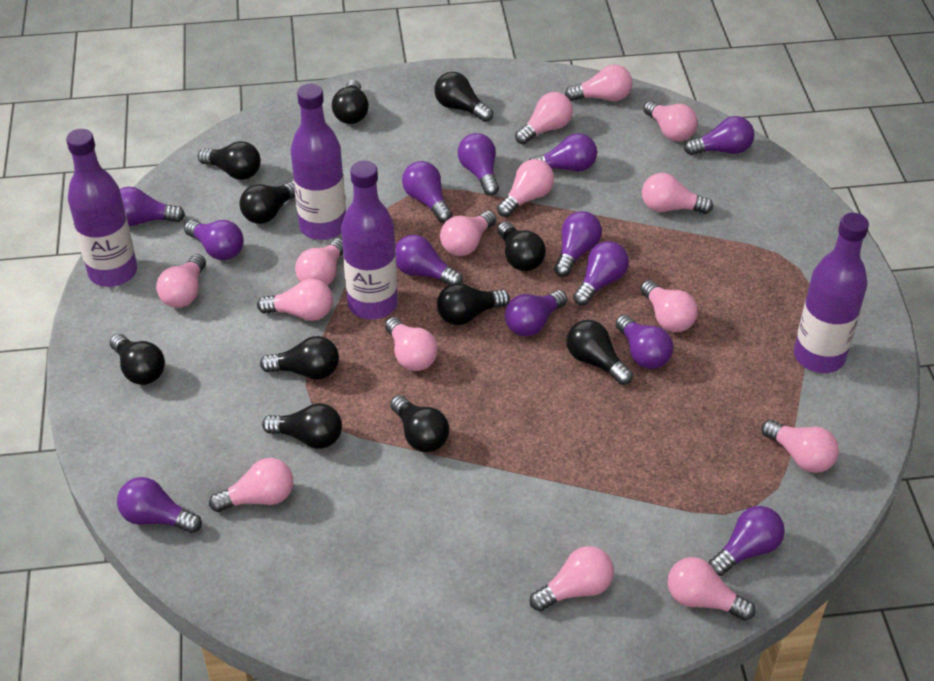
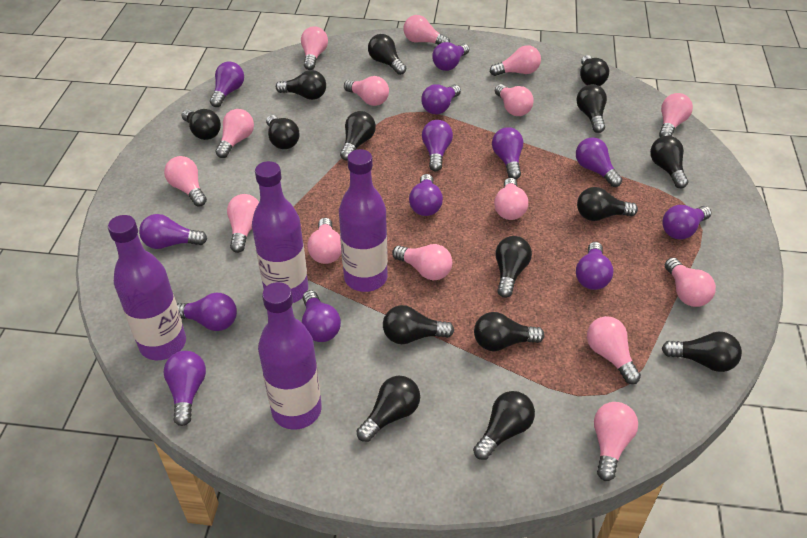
black light bulb: [110,334,165,385] [198,141,261,180] [240,181,295,224] [260,336,339,380] [262,403,342,449] [332,80,369,124] [390,395,449,452] [434,72,493,122] [437,283,510,325] [497,221,546,271] [566,320,633,385] = 11 -> [182,109,221,140] [266,115,299,149] [276,70,326,100] [340,111,376,161] [356,375,420,442] [368,34,406,75] [383,305,454,344] [473,391,535,460] [474,312,545,351] [496,236,532,298] [576,84,607,133] [577,187,638,221] [580,55,609,86] [650,136,688,188] [662,332,742,372] = 15

